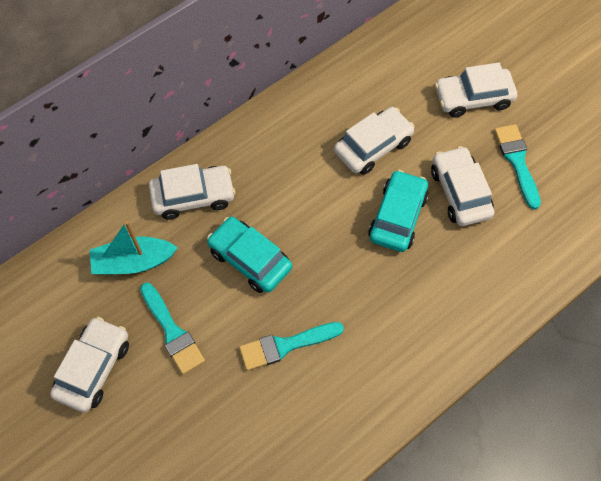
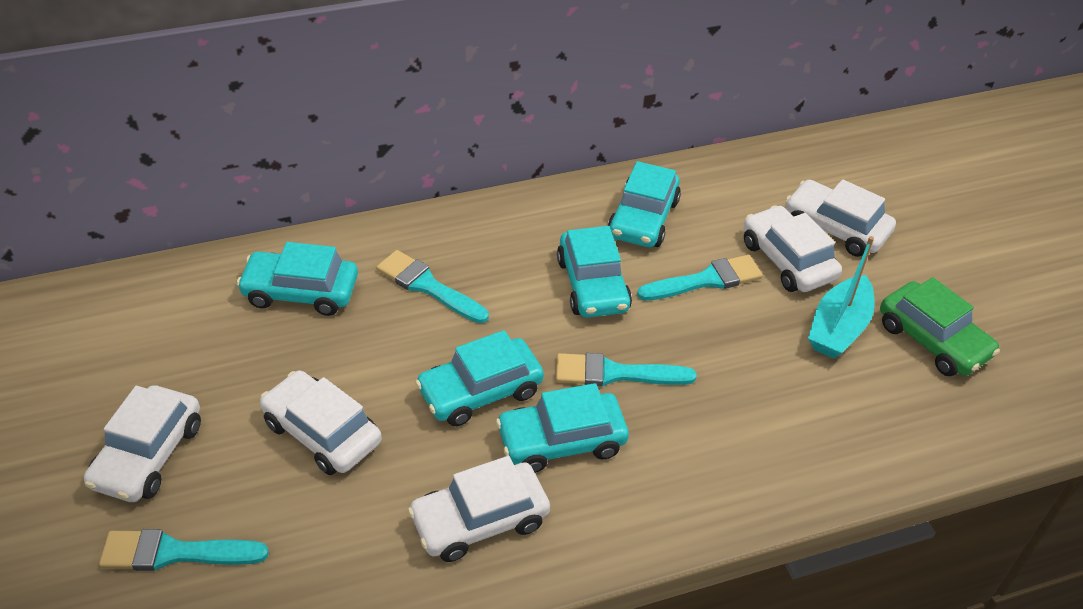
green car: none = 0 -> [880,277,1000,376] = 1
turquoise brush: [140,283,205,375] [239,322,344,371] [494,124,541,209] = 3 -> [99,529,269,571] [376,250,489,323] [556,353,697,386] [637,255,763,301] = 4
turquoise car: [207,217,292,293] [368,170,429,252] = 2 -> [237,242,358,316] [415,330,544,426] [496,383,629,473] [557,226,632,318] [607,161,681,247] = 5

